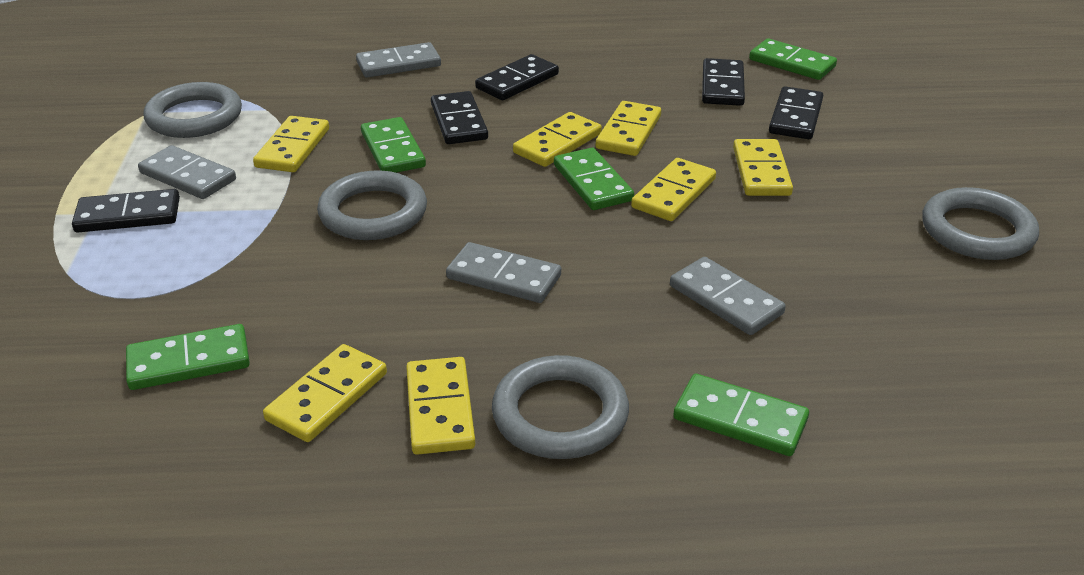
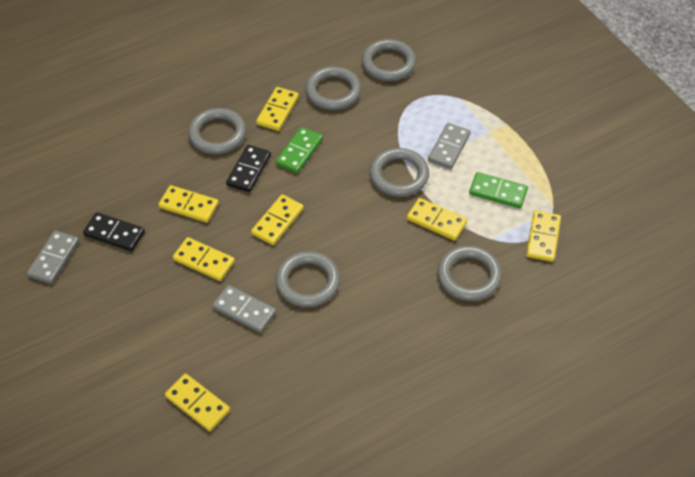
black domino: [72,189,180,232] [431,91,488,144] [475,54,559,100] [702,58,745,106] [769,86,823,139] = 5 -> [83,212,145,251] [226,145,271,192] = 2
green domino: [126,324,250,390] [361,117,426,173] [554,148,634,210] [673,373,809,456] [749,38,837,80] = 5 -> [275,127,323,173] [469,172,528,209] = 2
grey domino: [138,145,236,199] [356,42,441,77] [446,242,561,303] [670,257,786,335] = 4 -> [27,231,79,284] [212,285,276,333] [428,123,471,169] = 3
grey ring: [143,82,242,138] [317,170,427,240] [492,355,629,459] [922,187,1039,260] = 4 -> [188,108,246,154] [276,251,340,307] [305,67,361,110] [362,39,416,81] [370,148,429,197] [437,246,502,301] = 6

